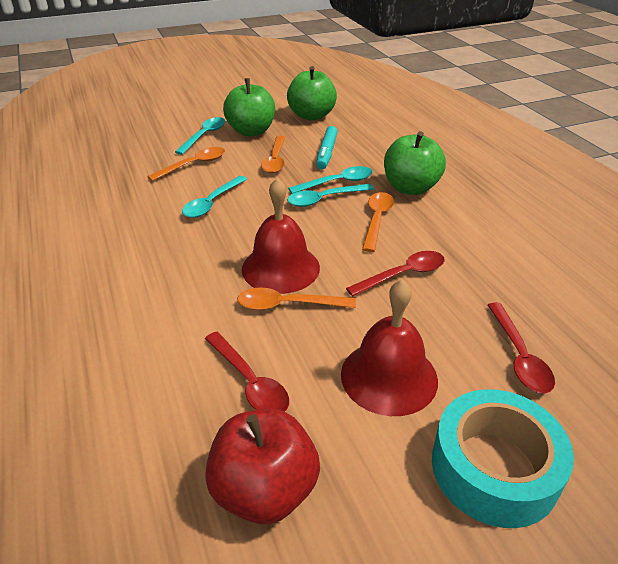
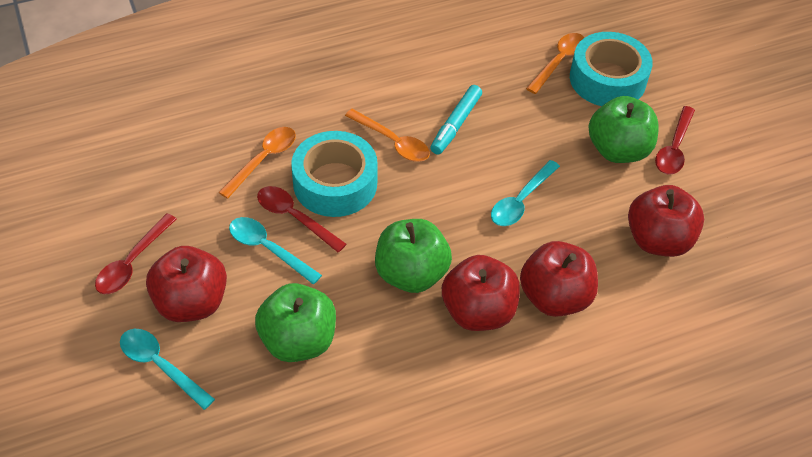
orange spoon: [147,147,225,181] [237,288,356,310] [261,136,286,173] [362,192,394,252] = 4 -> [218,127,296,199] [345,109,430,162] [526,33,584,94] = 3
red apple: [205,409,320,524] = 1 -> [146,246,227,322] [442,255,520,331] [520,241,598,317] [628,185,704,257] = 4
red bell: [242,178,320,294] [341,279,438,416] = 2 -> none = 0
turquoise spoon: [175,117,226,155] [182,176,247,218] [287,184,374,207] [288,166,373,194] = 4 -> [120,329,215,410] [229,217,322,284] [491,160,560,226] = 3
turquoise tape: [432,389,574,528] = 1 -> [291,131,378,217] [570,32,653,106] = 2

